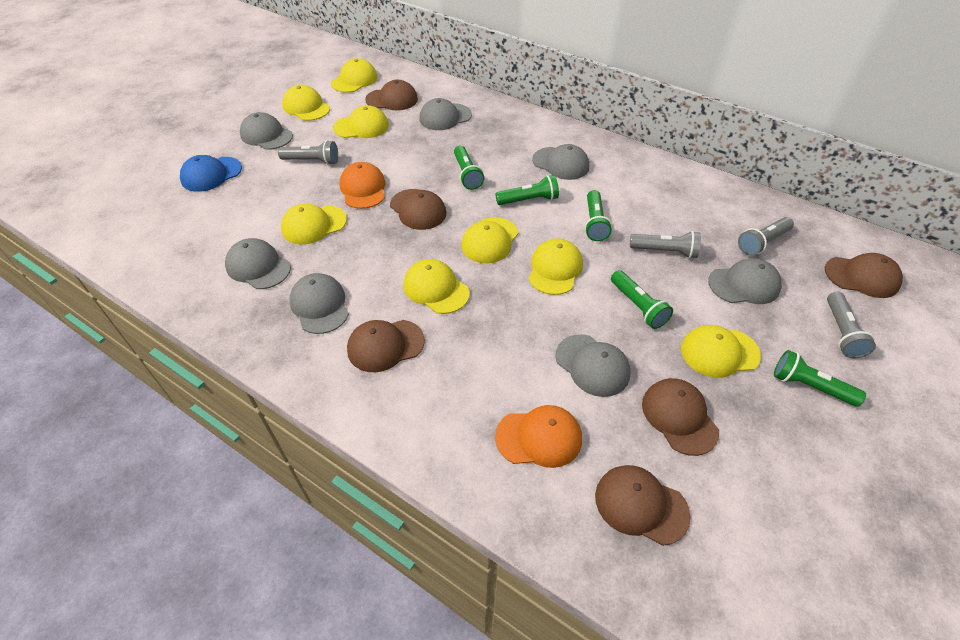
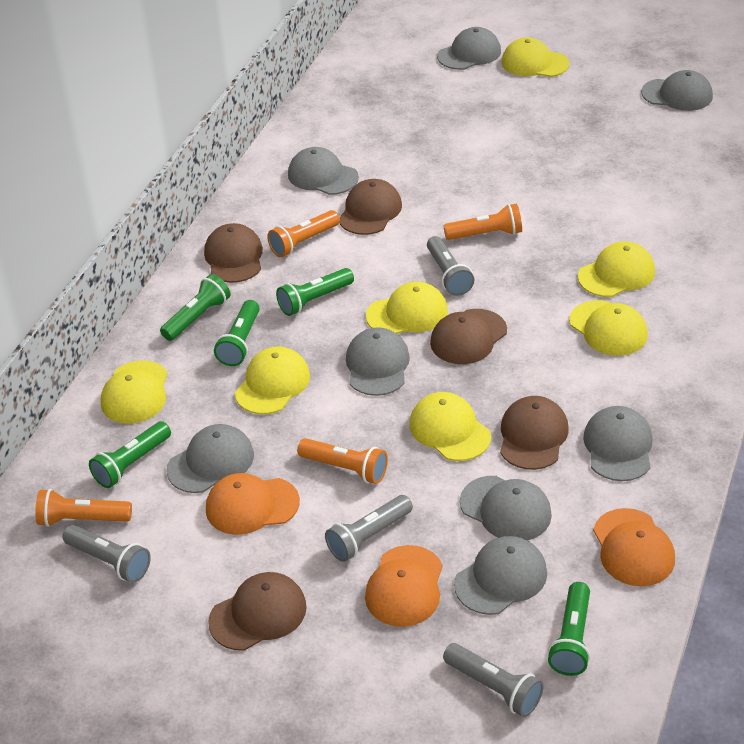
blue cap: [180,155,242,192] = 1 -> none = 0
brown cap: [347,320,425,372] [365,80,418,110] [390,189,446,230] [595,465,691,546] [642,378,719,456] [825,253,903,298] = 6 -> [204,223,263,283] [208,572,307,651] [339,179,402,235] [430,309,507,364] [500,396,569,470] = 5
grey cap: [225,238,291,289] [240,112,293,150] [289,273,349,334] [419,98,472,130] [532,144,589,180] [555,334,630,397] [708,258,782,304] = 7 -> [166,424,254,493] [288,147,359,195] [346,327,410,396] [437,27,501,70] [454,536,547,615] [460,476,552,540] [583,406,653,481] [641,70,713,111] = 8
orange cap: [339,162,385,209] [495,405,582,468] = 2 -> [206,473,300,535] [365,545,443,627] [593,508,675,586] = 3
orange flashlight: none = 0 -> [35,489,132,527] [267,210,340,257] [297,438,388,484] [444,203,522,240] = 4
yellow cap: [281,203,347,245] [282,85,330,121] [331,58,378,93] [333,105,389,138] [403,259,470,314] [461,217,518,263] [528,239,583,295] [681,325,761,378] = 8 -> [101,360,168,424] [235,346,310,414] [366,282,448,334] [409,392,491,461] [501,37,570,77] [569,300,648,356] [578,242,655,297] = 7

